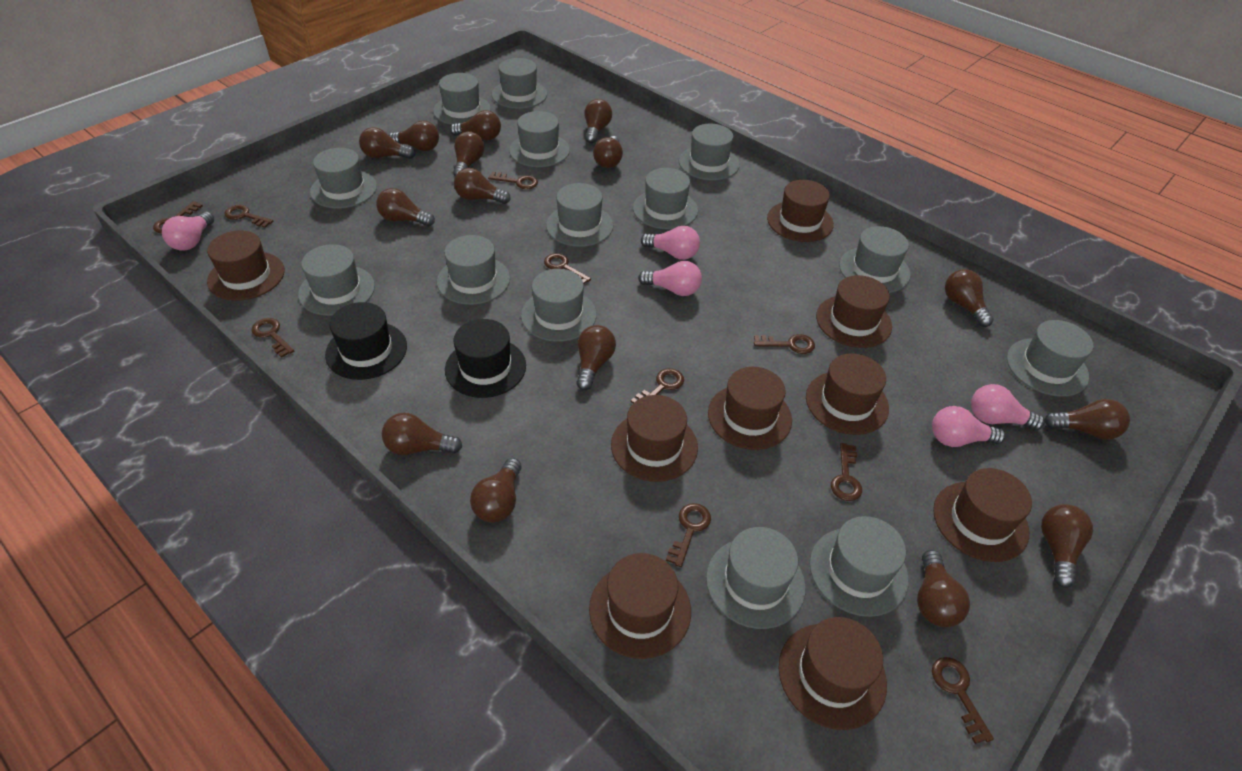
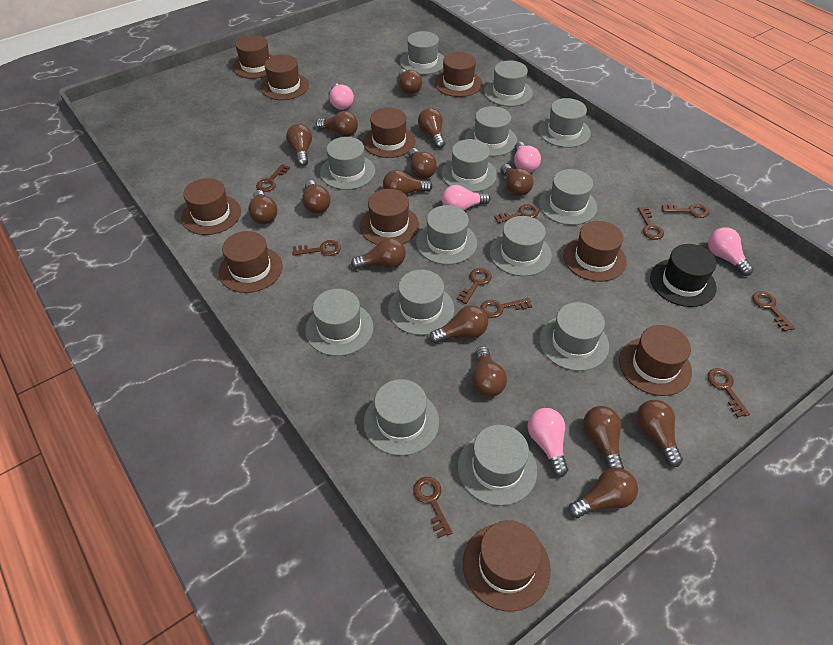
black hat: [325,302,407,380] [445,319,526,398] = 2 -> [650,244,717,307] = 1
brown hat: [207,230,285,301] [589,553,691,659] [611,395,698,482] [708,367,792,450] [767,180,834,242] [779,617,887,730] [806,353,889,435] [816,275,892,348] [933,468,1032,562] = 9 -> [181,178,241,235] [219,231,283,293] [232,35,273,79] [260,55,309,100] [360,189,419,245] [363,108,416,158] [434,52,482,97] [463,520,551,612] [563,221,627,282] [619,325,692,396] = 10

